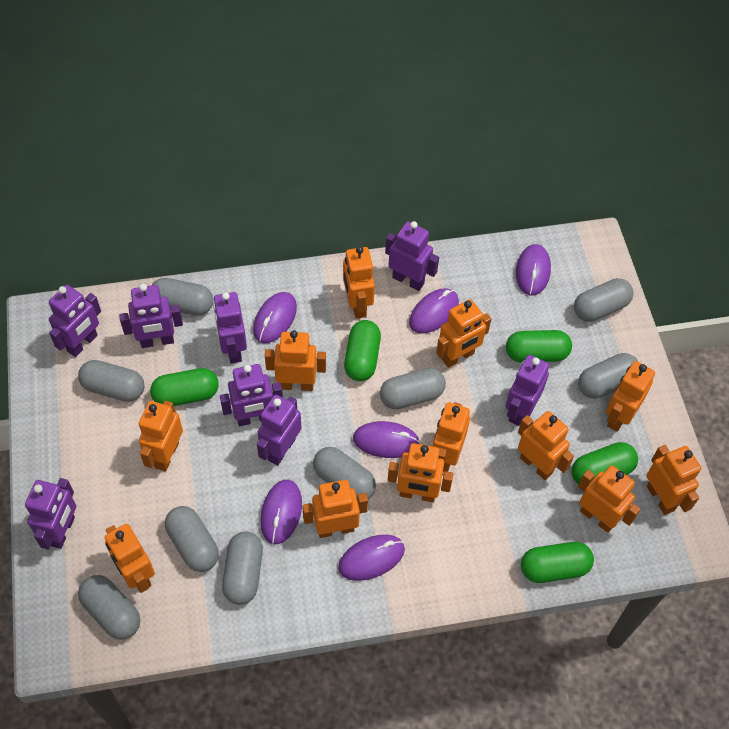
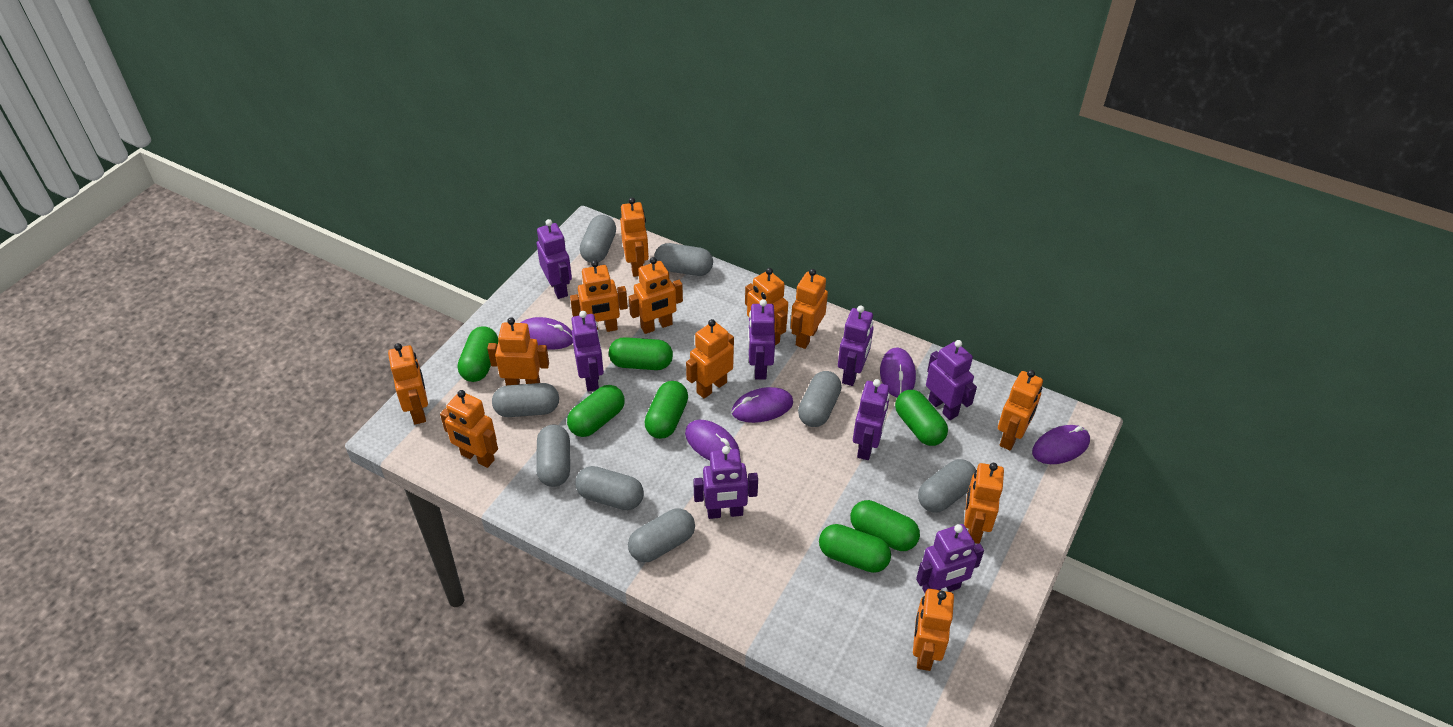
green capsule: [150,368,219,406] [344,320,381,381] [506,330,572,363] [521,542,594,583] [572,442,638,485] = 5 -> [458,327,499,382] [567,385,625,437] [609,337,673,370] [644,381,688,439] [819,524,891,573] [850,500,920,551] [895,390,948,446] = 7
grey capsule: [78,360,144,402] [78,575,140,640] [152,278,213,316] [165,506,219,572] [222,531,263,605] [313,447,376,499] [380,368,446,409] [574,278,634,322] [578,353,638,399] = 9 -> [492,383,559,417] [536,424,570,487] [575,466,644,510] [580,215,616,263] [628,508,695,562] [654,243,713,276] [798,371,842,427] [918,459,976,513] = 8
purple mouse: [253,292,297,343] [260,480,302,544] [338,535,405,581] [353,421,420,458] [409,288,459,334] [516,244,551,296] = 6 -> [521,317,573,350] [685,420,740,461] [732,387,793,423] [880,347,916,397] [1032,425,1090,464] = 5

